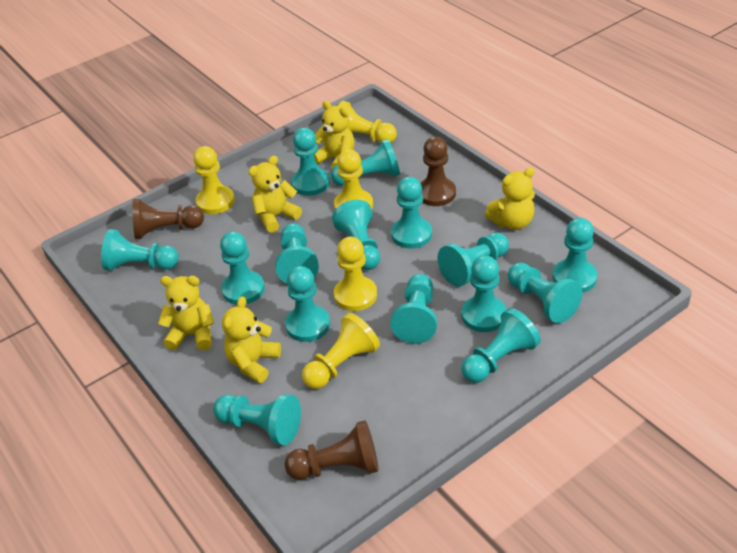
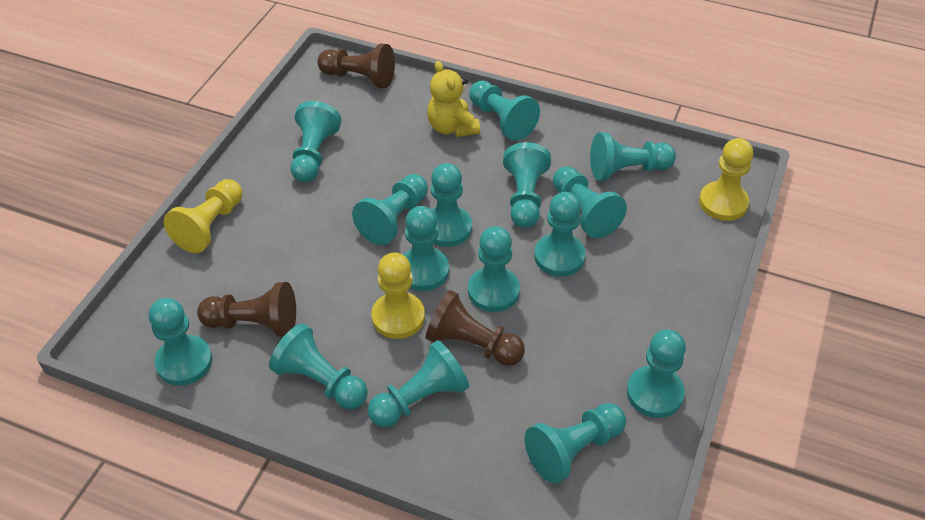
yellow pawn: [193,146,235,214] [302,313,380,389] [334,149,373,209] [334,237,377,311] [338,101,397,143] = 5 -> [164,179,242,253] [371,253,425,339] [699,138,753,221] = 3
yellow teddy bear: [158,276,214,351] [222,296,281,383] [248,156,302,233] [314,101,355,169] [485,167,535,230] = 5 -> [427,61,480,137] = 1

